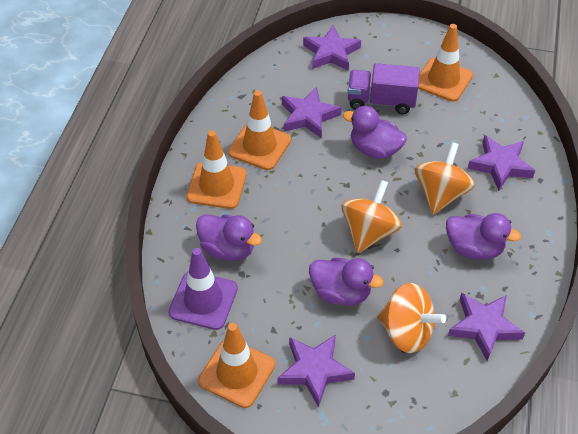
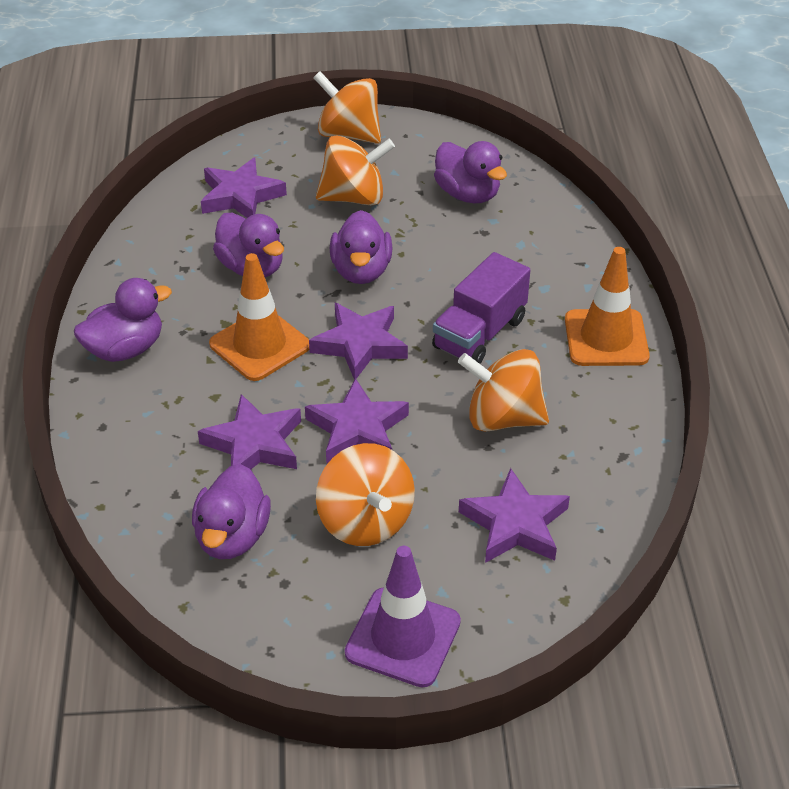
orange spinning top: [341,180,402,253] [377,283,446,353] [415,142,475,214] = 3 -> [313,71,381,144] [316,135,395,205] [316,443,415,546] [458,349,549,431] = 4
orange traffic cone: [186,130,247,209] [198,323,275,408] [228,90,291,170] [418,24,473,102] = 4 -> [209,253,309,381] [565,247,650,366] = 2
purple duck: [196,214,262,261] [309,258,384,306] [343,106,407,159] [446,213,521,260] = 4 -> [74,278,172,362] [192,464,271,559] [213,213,284,277] [330,210,392,284] [434,141,507,203] = 5

